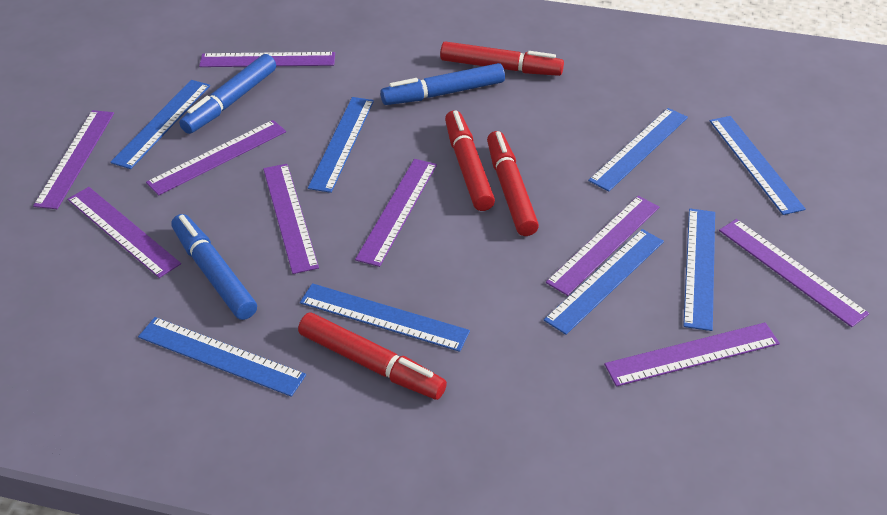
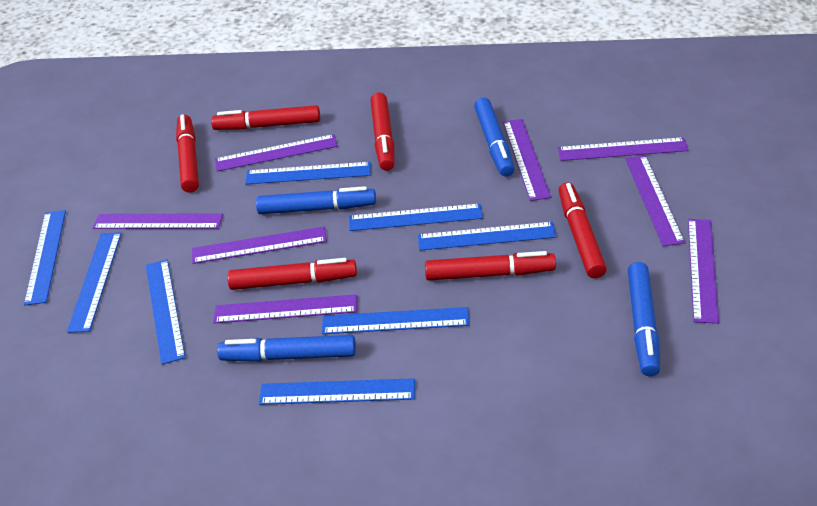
blue marker: [171,214,257,320] [179,54,276,134] [380,63,505,105] = 3 -> [217,335,356,362] [256,186,376,214] [474,97,515,177] [628,262,660,376] = 4
purple ruler: [33,110,114,209] [67,187,181,278] [146,120,286,196] [199,52,335,67] [263,164,319,274] [355,159,437,267] [546,196,659,296] [604,323,780,387] [719,219,869,327] = 9 -> [93,213,223,229] [192,227,327,264] [213,294,357,323] [215,134,338,172] [503,119,551,201] [558,137,688,161] [625,155,685,246] [688,219,719,324] = 8
red marker: [298,312,447,400] [440,41,564,76] [445,110,495,211] [487,131,539,236] = 4 -> [176,114,199,193] [211,105,320,130] [227,258,357,290] [370,92,395,171] [425,251,556,281] [558,182,607,278] = 6

